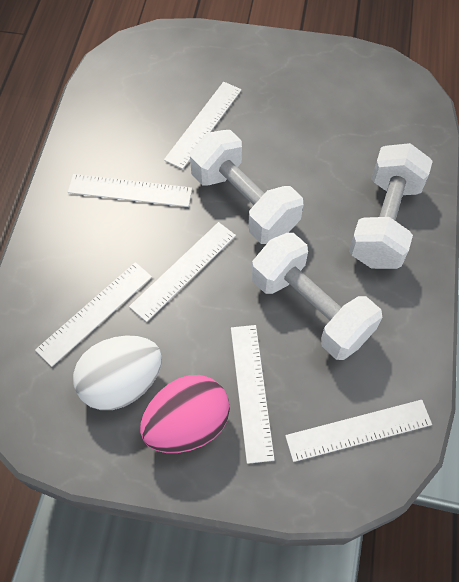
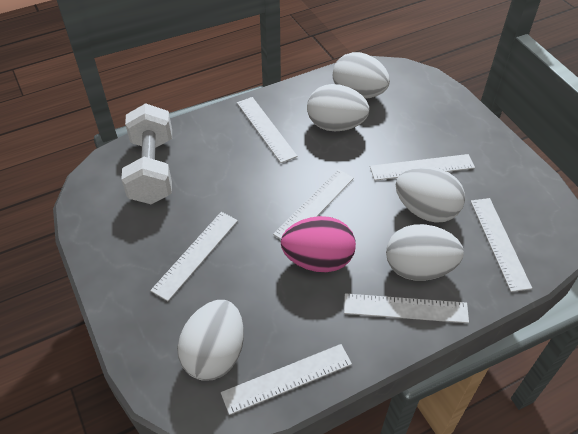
white dumbbell: [190,130,303,244] [252,233,382,360] [349,143,433,269] = 3 -> [121,104,172,204] = 1
white egg: [73,335,162,410] = 1 -> [177,300,244,381] [307,84,369,131] [333,52,390,99] [386,224,464,281] [396,167,465,223] = 5
white ruler: [35,262,152,367] [68,174,192,207] [129,222,236,322] [164,82,242,169] [231,325,275,464] [285,400,432,462] = 6 -> [150,212,238,301] [221,344,352,415] [237,97,298,163] [273,169,354,239] [344,293,469,323] [370,154,475,181] [471,198,532,292] = 7

